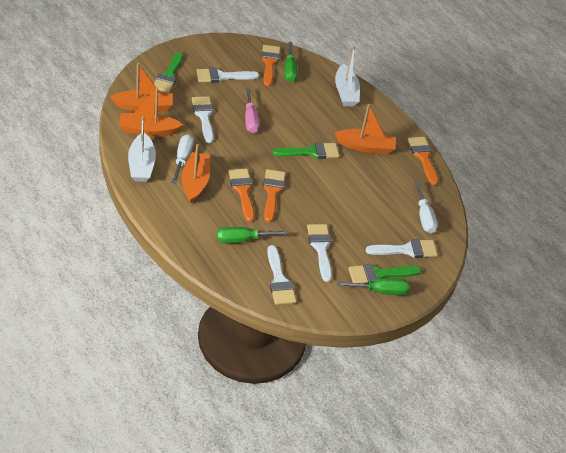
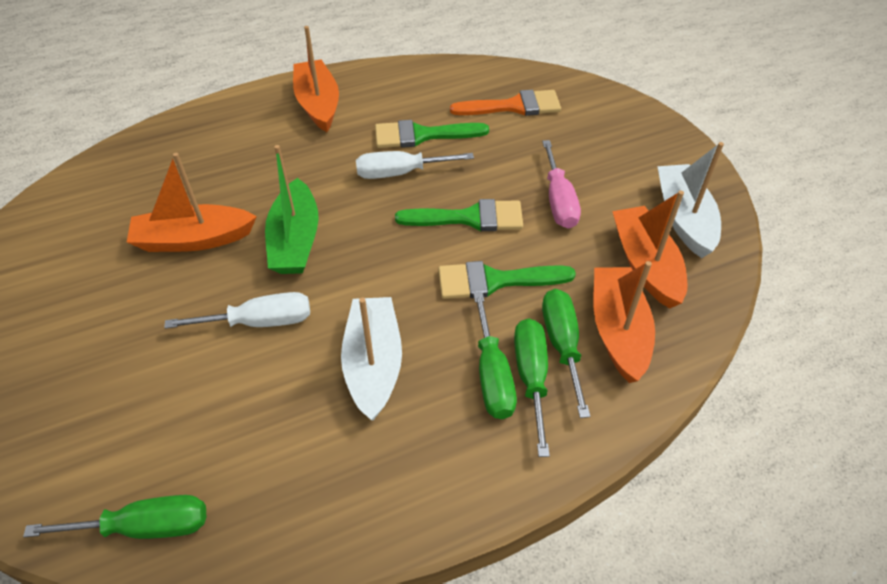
green boat: none = 0 -> [265,145,319,274] = 1
green screwdriver: [217,227,288,243] [285,42,297,83] [337,278,410,295] = 3 -> [23,495,206,539] [473,292,517,419] [514,318,550,457] [542,289,590,418] = 4
orange brush: [228,169,255,222] [261,45,280,87] [263,169,285,223] [408,137,438,185] = 4 -> [450,90,561,116] = 1
white brush: [192,96,214,143] [196,68,259,83] [267,245,296,305] [307,224,332,282] [366,239,438,258] = 5 -> none = 0

